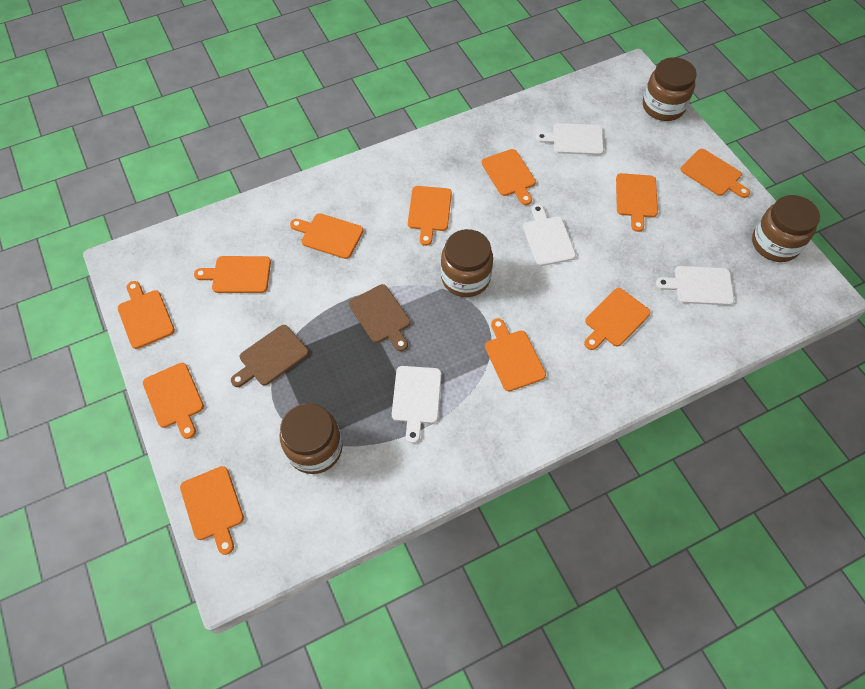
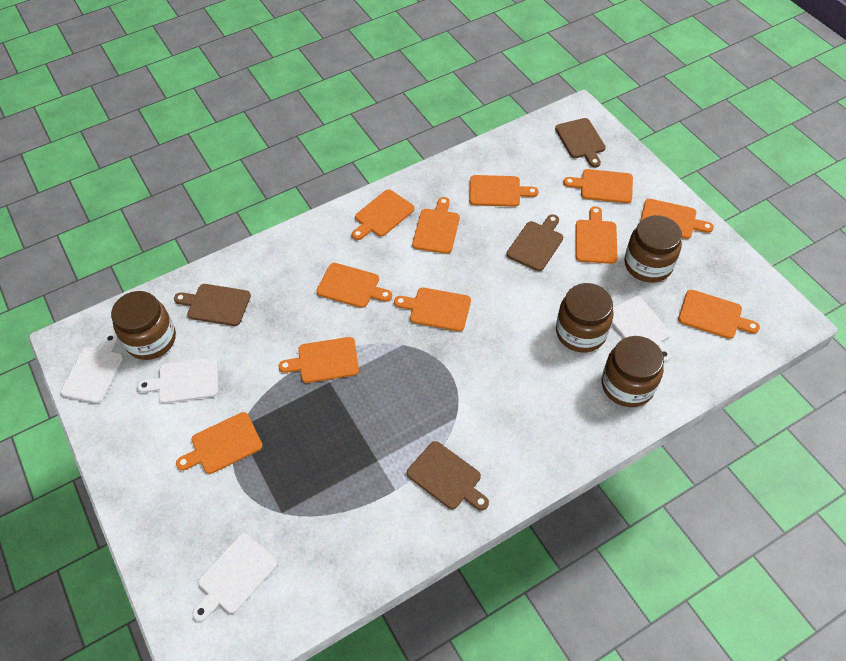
brown cutting board: [231,325,309,387] [349,284,411,351] = 2 -> [174,284,251,326] [407,441,489,511] [506,214,563,271] [555,118,606,168] = 4

